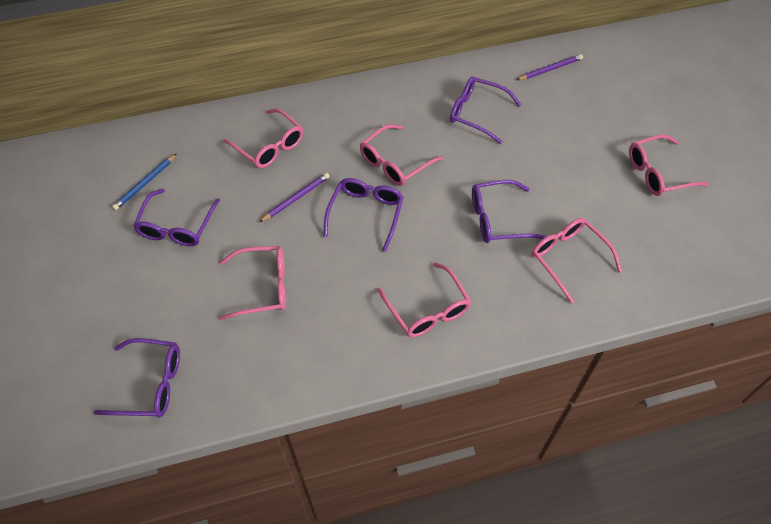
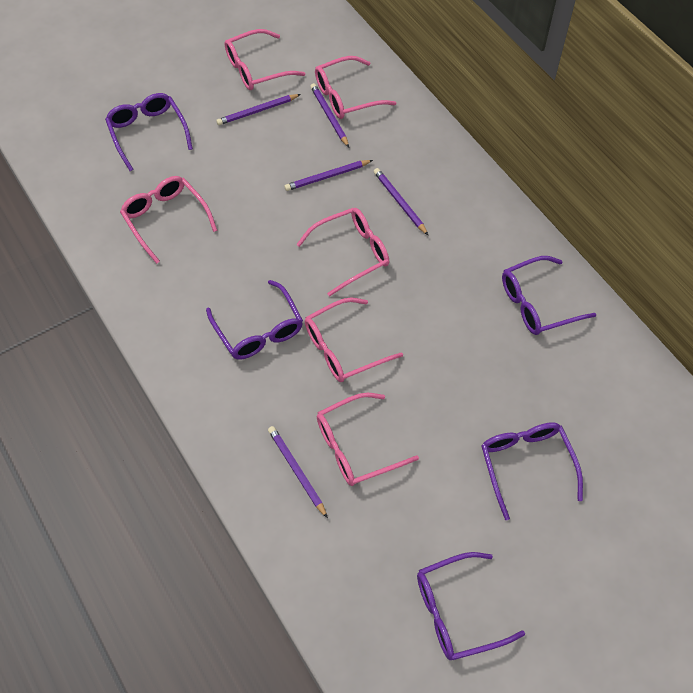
blue pencil: [112,154,177,210] = 1 -> none = 0
purple pencil: [260,173,330,222] [517,54,583,80] = 2 -> [216,94,301,125] [268,426,328,518] [284,160,373,191] [310,83,349,147] [374,168,428,235] = 5

